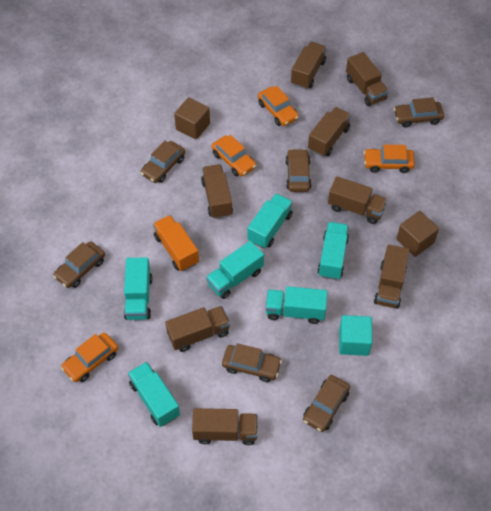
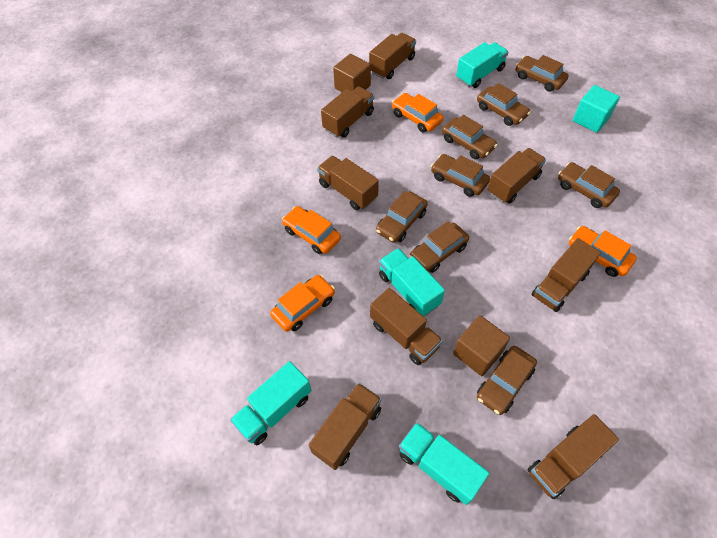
brown car: [53,241,105,288] [141,141,185,183] [222,343,282,382] [285,149,312,192] [303,375,350,432] [394,97,444,128] = 6 -> [376,191,428,243] [410,221,469,273] [431,154,490,197] [442,115,497,159] [477,83,531,126] [477,346,537,415] [516,55,569,92] [558,162,620,208] = 8
orange truck: [153,215,199,271] = 1 -> none = 0
turquoise truck: [124,257,153,320] [128,362,180,427] [206,241,264,299] [247,193,293,249] [265,286,327,324] [317,222,349,280] = 6 -> [230,361,312,445] [379,248,445,316] [399,423,489,505] [456,42,509,88] = 4

